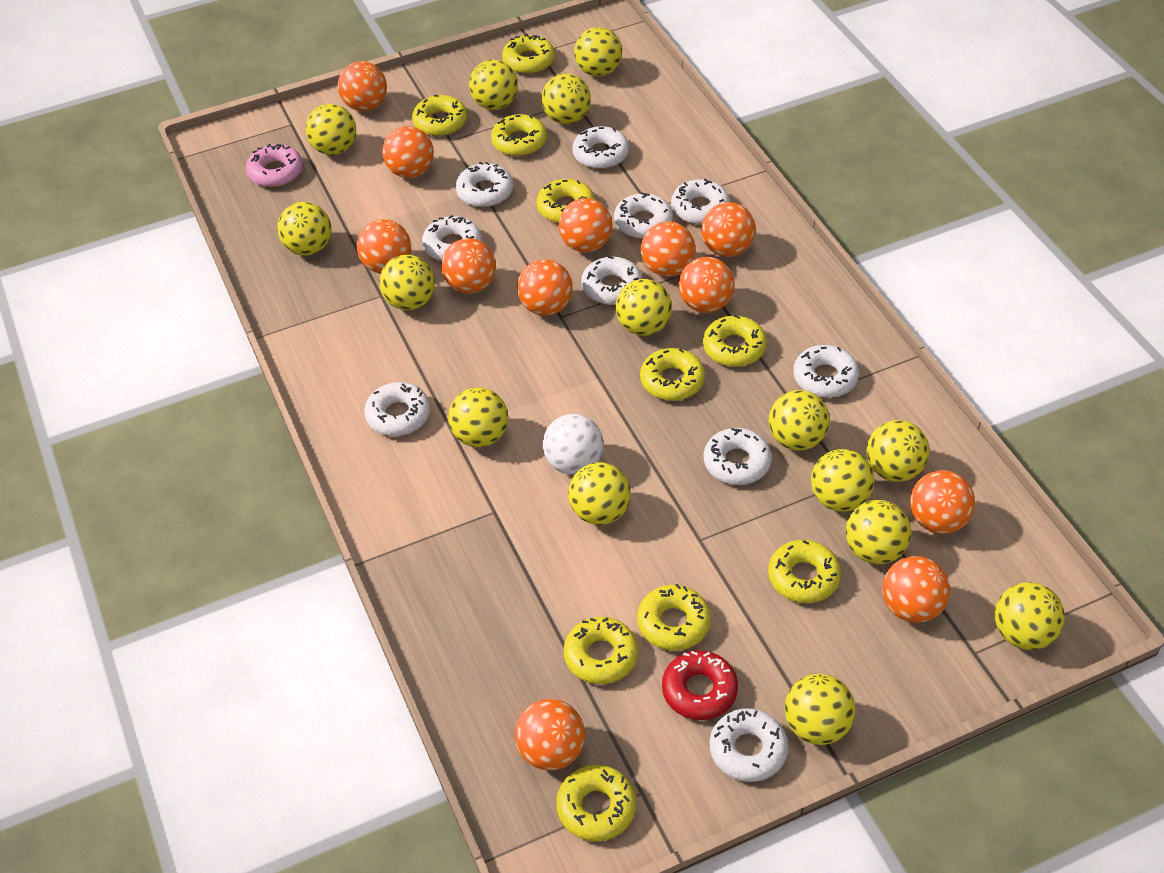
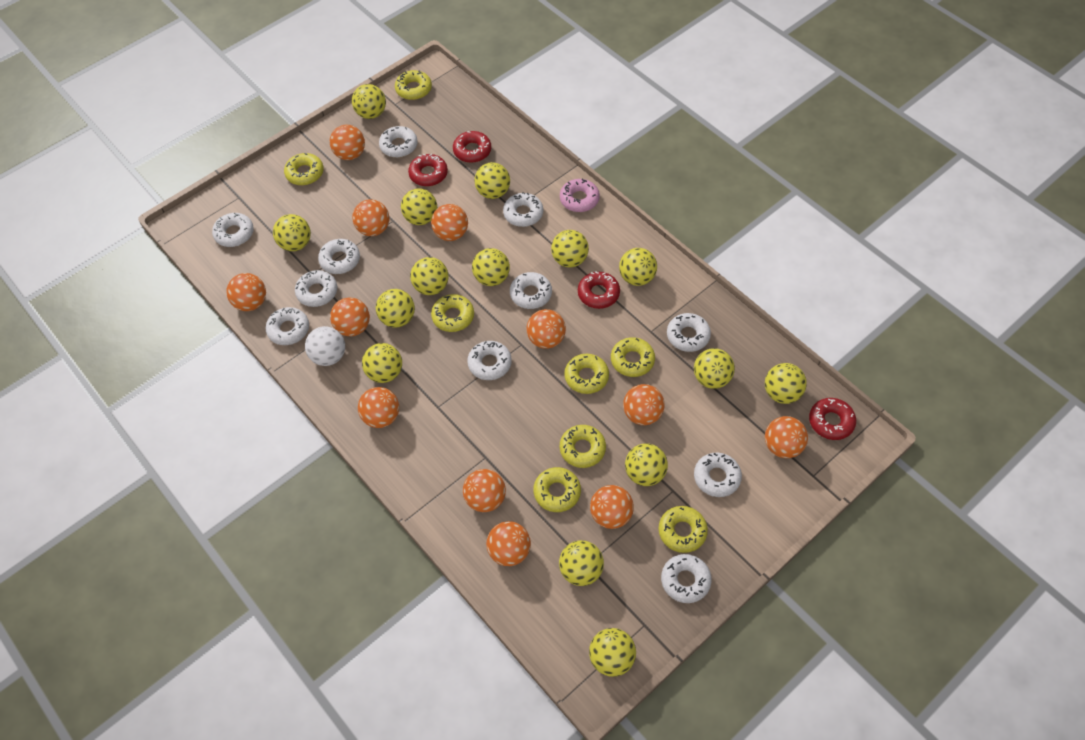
red donut: [662,650,738,720] = 1 -> [408,154,448,186] [453,131,491,163] [578,272,620,309] [809,398,856,440] = 4
white donut: [364,382,430,436] [422,215,482,261] [456,162,513,207] [573,126,629,169] [581,256,642,305] [614,192,673,239] [671,179,730,224] [704,428,772,485] [710,709,788,782] [793,345,859,398] = 10 -> [212,212,254,247] [266,307,309,345] [295,270,337,307] [318,239,360,274] [379,126,418,158] [467,341,512,380] [503,192,543,227] [510,272,552,309] [661,554,712,603] [667,313,711,352] [694,453,742,497] = 11
yellow donut: [412,95,467,136] [491,114,547,156] [502,34,555,74] [536,179,595,223] [556,765,636,841] [564,617,638,684] [637,584,711,650] [640,348,705,401] [703,315,767,367] [768,540,841,603] = 10 -> [284,153,324,185] [395,70,432,100] [431,294,474,332] [533,467,581,512] [560,425,606,468] [564,354,609,394] [611,337,655,377] [658,506,708,553] = 8

